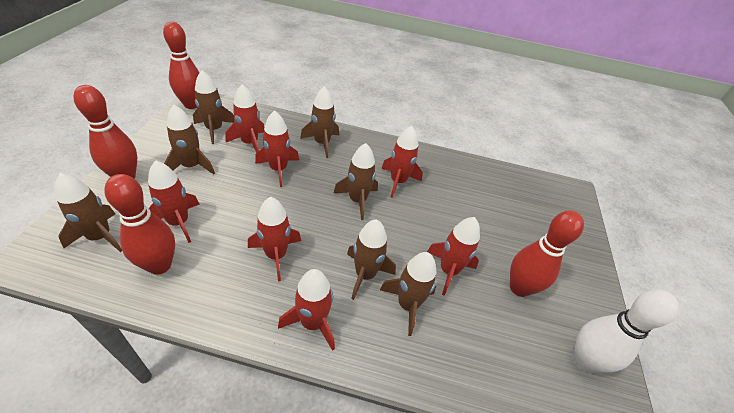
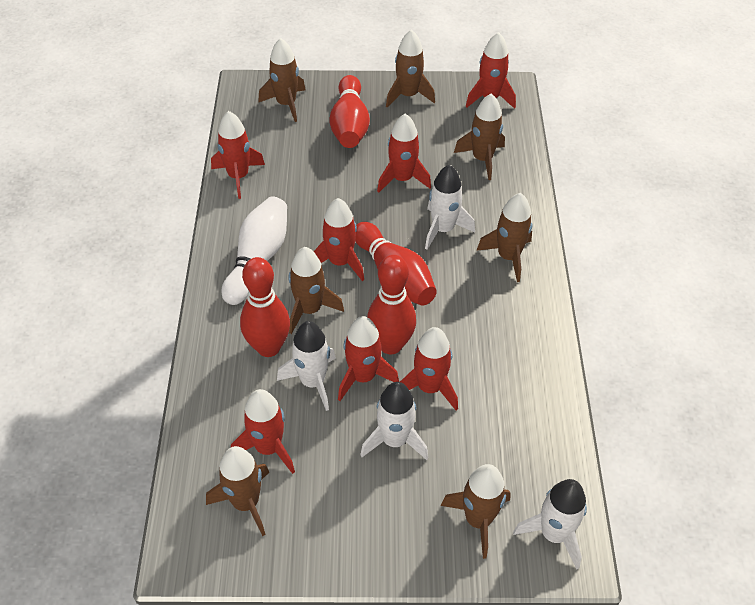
white rocket: none = 0 -> [277,321,336,411] [360,382,428,460] [425,165,475,250] [513,479,587,570] = 4

